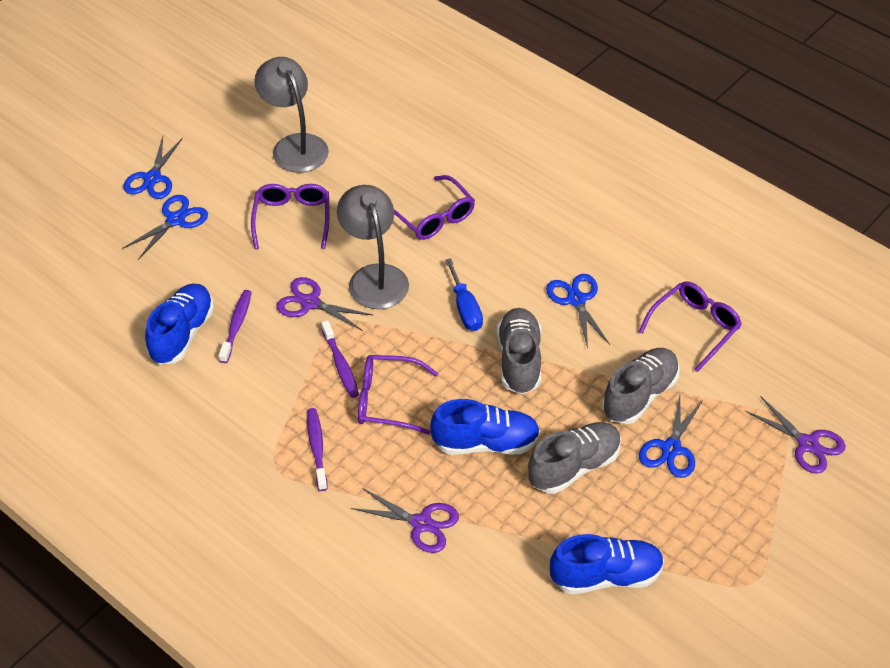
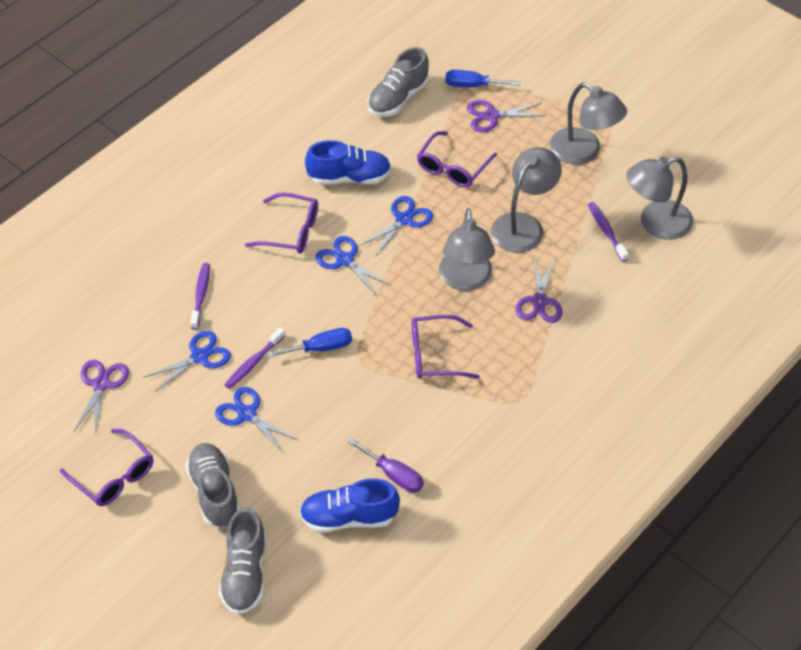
blue screwdriver: [445,258,483,331] = 1 -> [268,328,352,358] [445,70,521,87] = 2
blue shoe: [145,284,214,365] [430,399,540,455] [550,534,664,594] = 3 -> [300,478,400,533] [305,140,391,185] = 2
grey lamp: [254,57,329,173] [337,185,409,309] = 2 -> [439,208,495,291] [491,147,562,253] [550,83,627,164] [626,157,693,240] = 4
purple screwdriver: none = 0 -> [348,438,424,493] = 1

